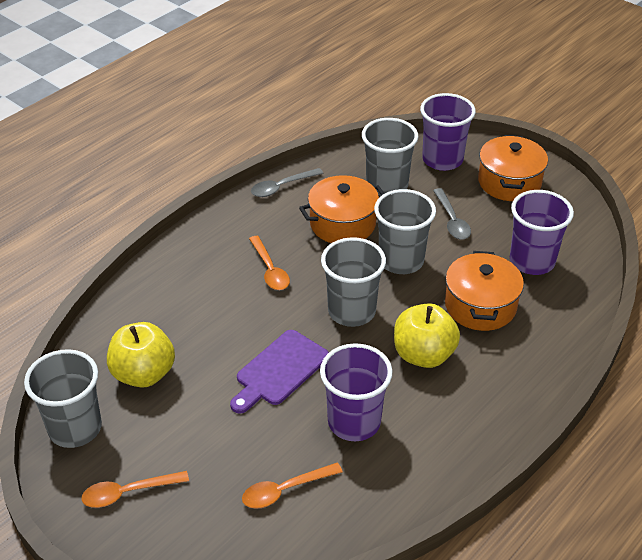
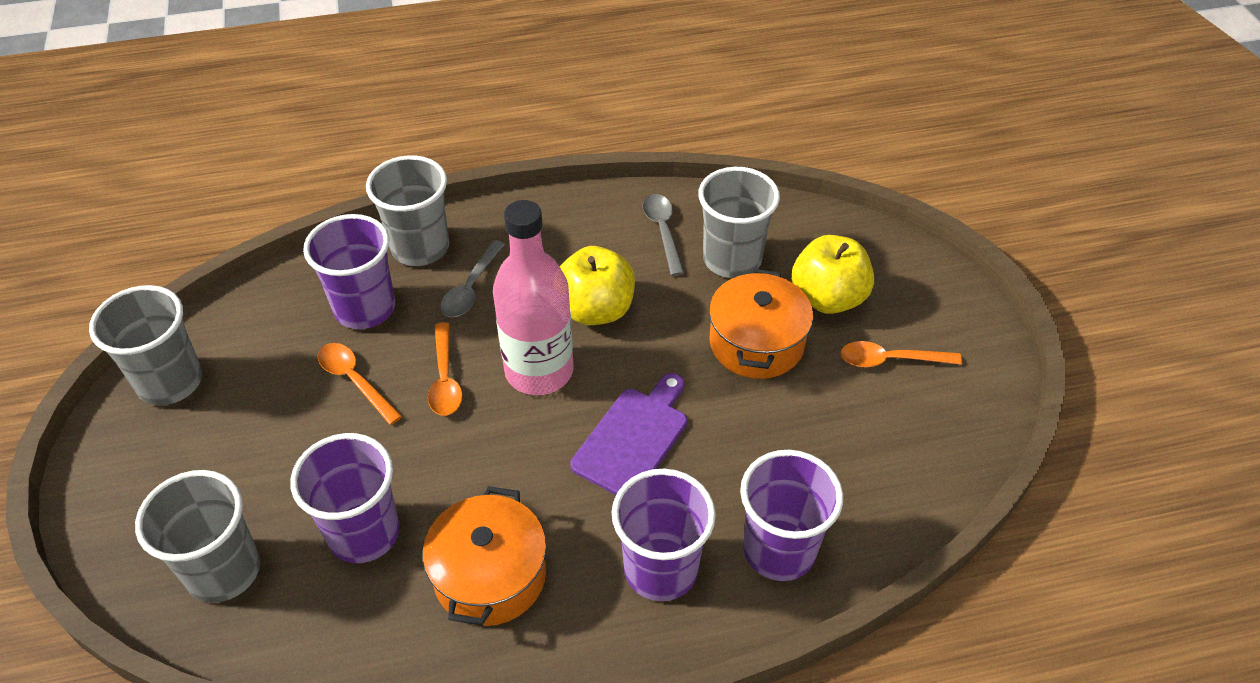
orange pot: [299,175,385,243] [445,251,524,331] [478,135,548,201] = 3 -> [423,486,546,626] [709,269,813,379] = 2
pink bottle: none = 0 -> [493,200,573,395] = 1
purple cup: [320,343,392,441] [420,93,476,171] [510,190,574,275] = 3 -> [290,433,400,563] [303,214,395,329] [612,469,716,601] [740,450,843,581] = 4

